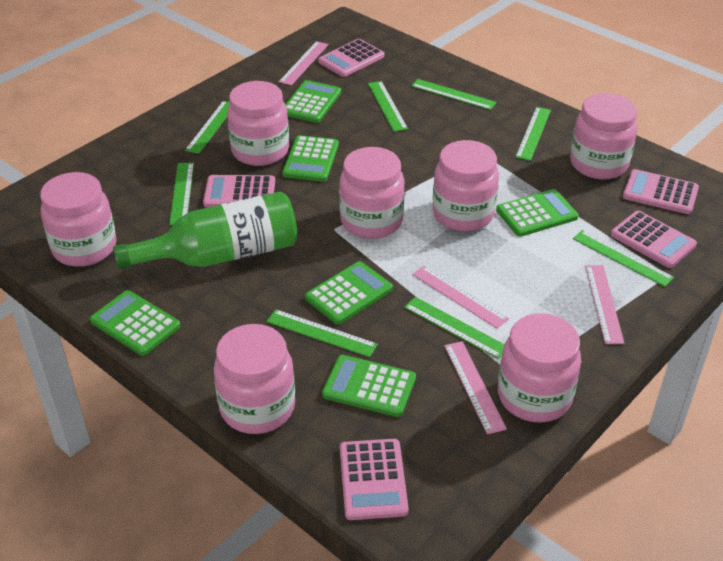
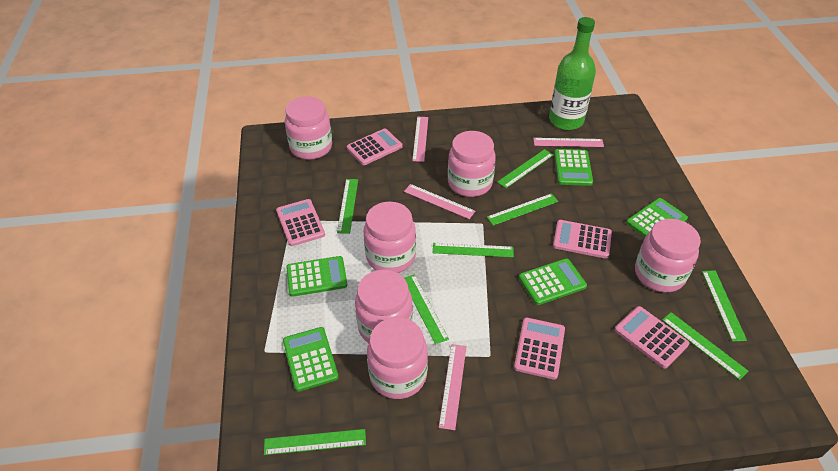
green calculator: [90,290,180,356] [282,135,339,182] [285,80,341,123] [305,261,393,324] [322,355,416,417] [496,189,578,237] = 6 -> [283,327,339,392] [286,256,347,297] [519,258,587,305] [554,149,593,186] [626,198,688,237] = 5
pink jar: [40,172,116,267] [214,324,295,434] [227,81,289,166] [339,147,405,239] [432,140,499,231] [498,313,581,423] [570,93,638,180] = 7 -> [285,96,332,160] [355,270,413,343] [364,202,416,273] [367,317,428,399] [448,131,496,197] [635,219,701,293] = 6

